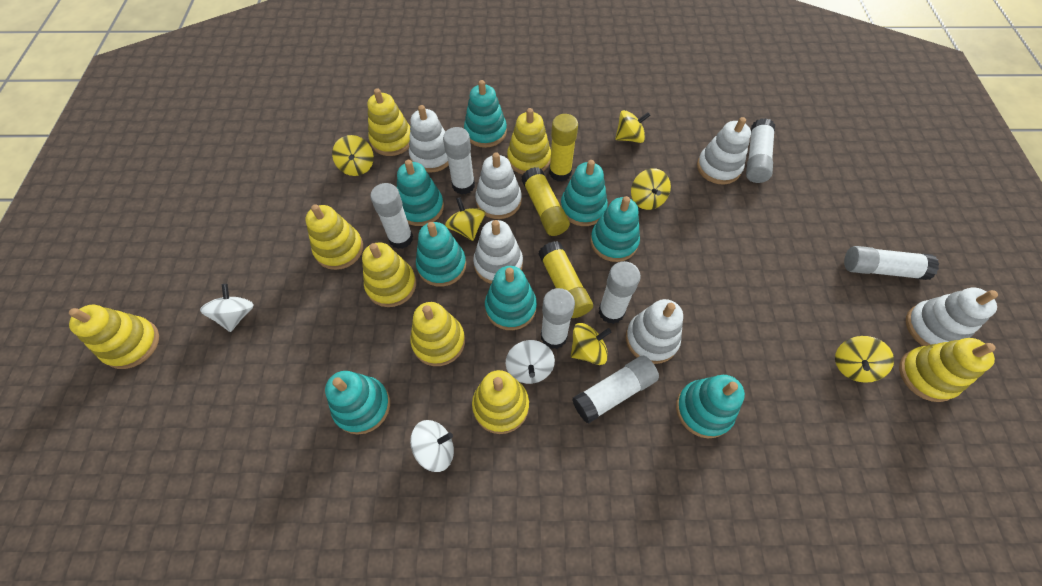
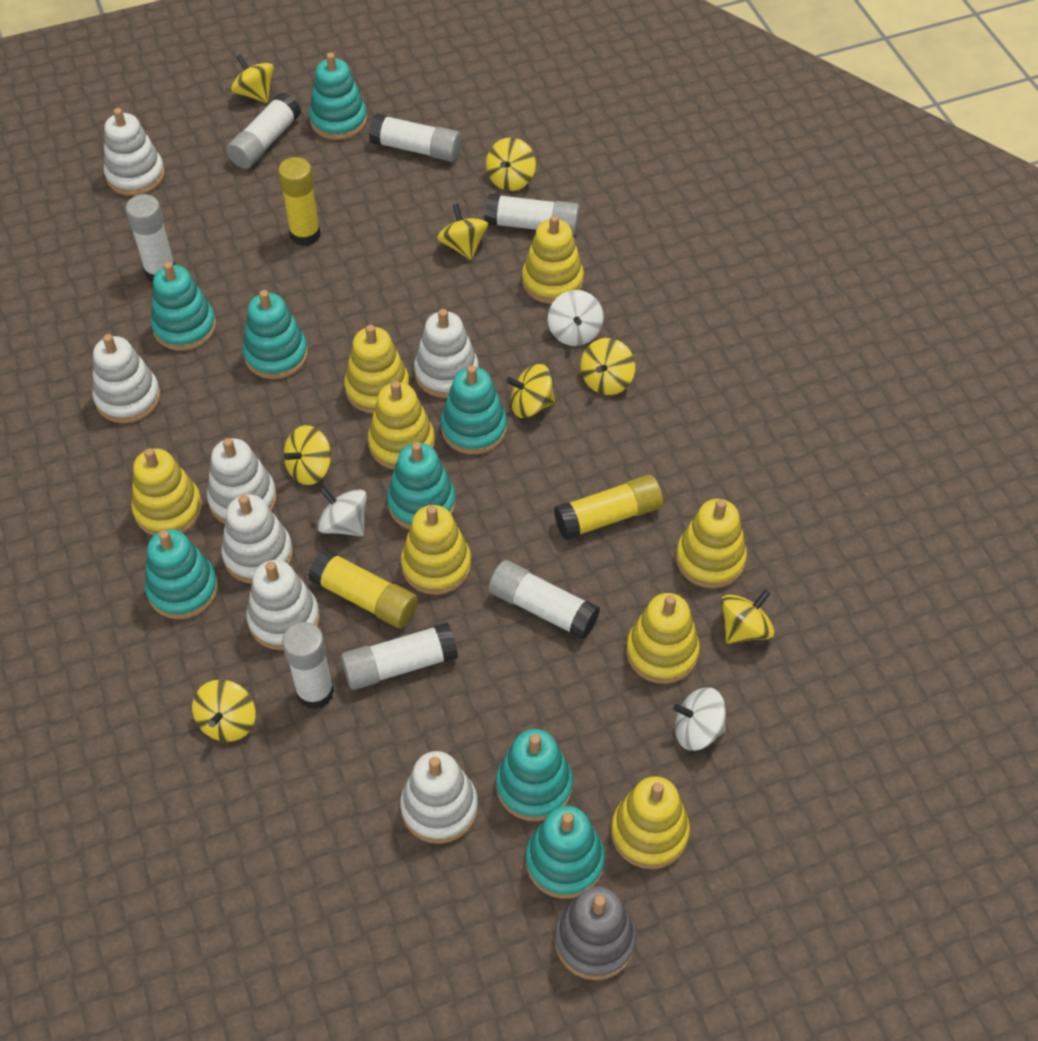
grey stacking toy: none = 0 -> [554,887,636,980] = 1
white stacking toy: [409,105,449,173] [473,220,523,284] [475,152,522,219] [626,299,683,364] [697,117,751,184] [906,287,998,346] = 6 -> [92,334,160,423] [104,108,165,196] [207,438,277,524] [221,494,293,584] [246,560,320,650] [400,751,478,844] [414,309,479,398] = 7
yellow spinning top: [332,135,374,176] [445,197,486,241] [571,323,611,365] [615,110,650,143] [631,168,671,210] [835,336,894,383] = 6 -> [192,680,256,742] [231,54,274,103] [284,425,331,485] [437,204,489,260] [486,137,536,191] [506,364,555,418] [581,338,635,395] [721,589,775,644] = 8

